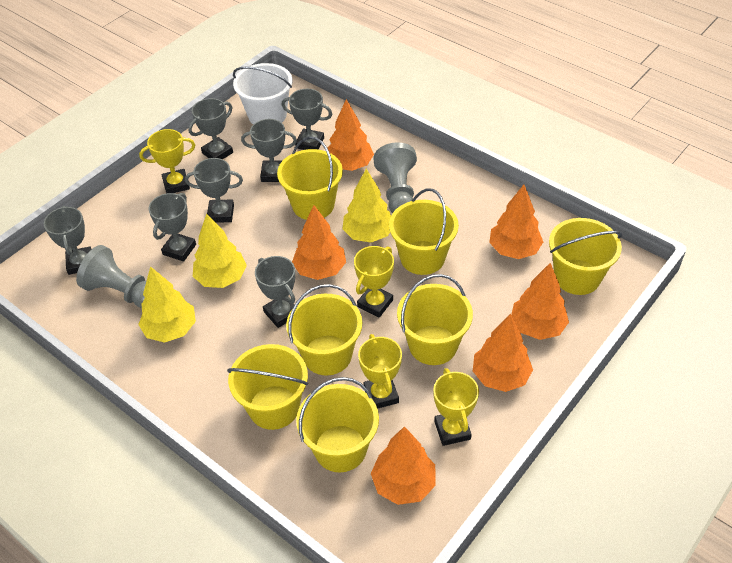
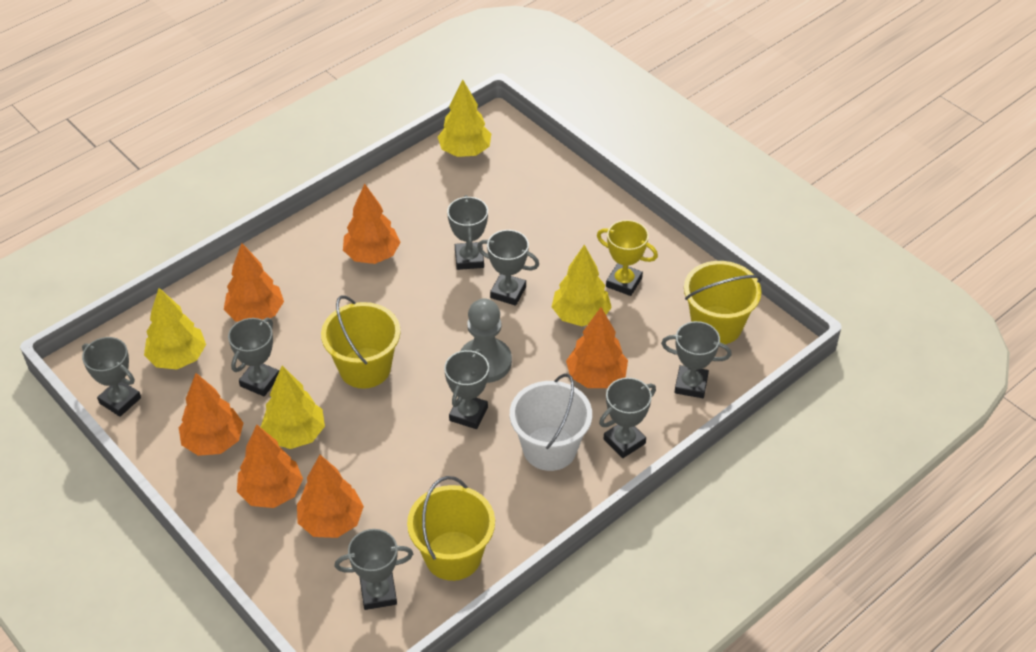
grey pawn: [76,245,146,308] [373,142,417,213] = 2 -> [461,298,512,383] = 1
grey trophy: [44,206,91,275] [149,193,196,261] [185,158,243,223] [188,98,233,159] [241,119,297,182] [255,256,295,328] [282,89,332,150] = 7 -> [82,337,141,417] [228,318,279,396] [334,529,413,610] [444,349,489,429] [447,195,488,270] [477,230,539,306] [599,378,656,458] [661,321,732,398] = 8
yellow bucket: [227,344,308,430] [277,136,343,220] [286,284,362,375] [296,377,379,472] [389,188,459,275] [397,274,473,365] [549,218,622,295] = 7 -> [321,296,400,389] [407,476,495,581] [684,261,762,344] = 3
yellow tree: [138,266,196,343] [193,213,247,288] [342,169,391,243] = 3 -> [144,288,206,370] [261,366,325,449] [438,79,491,157] [552,245,612,326] = 4
yellow trophy: [139,129,195,194] [354,246,394,318] [358,334,402,409] [433,368,479,446] = 4 -> [597,220,658,296] = 1

